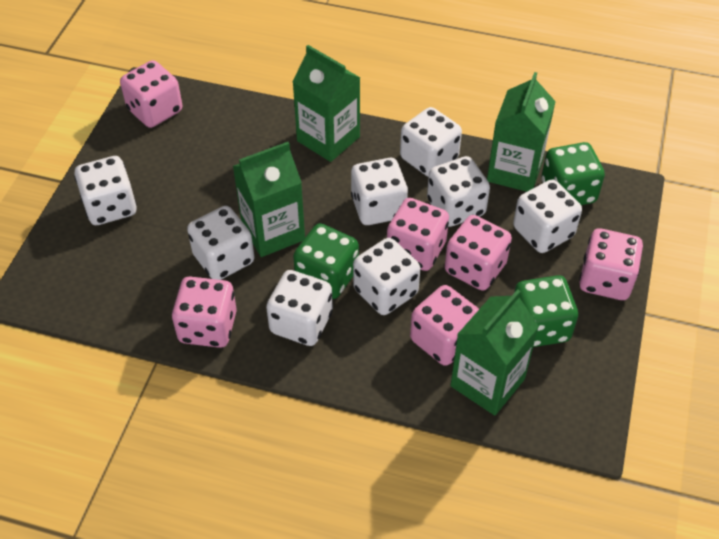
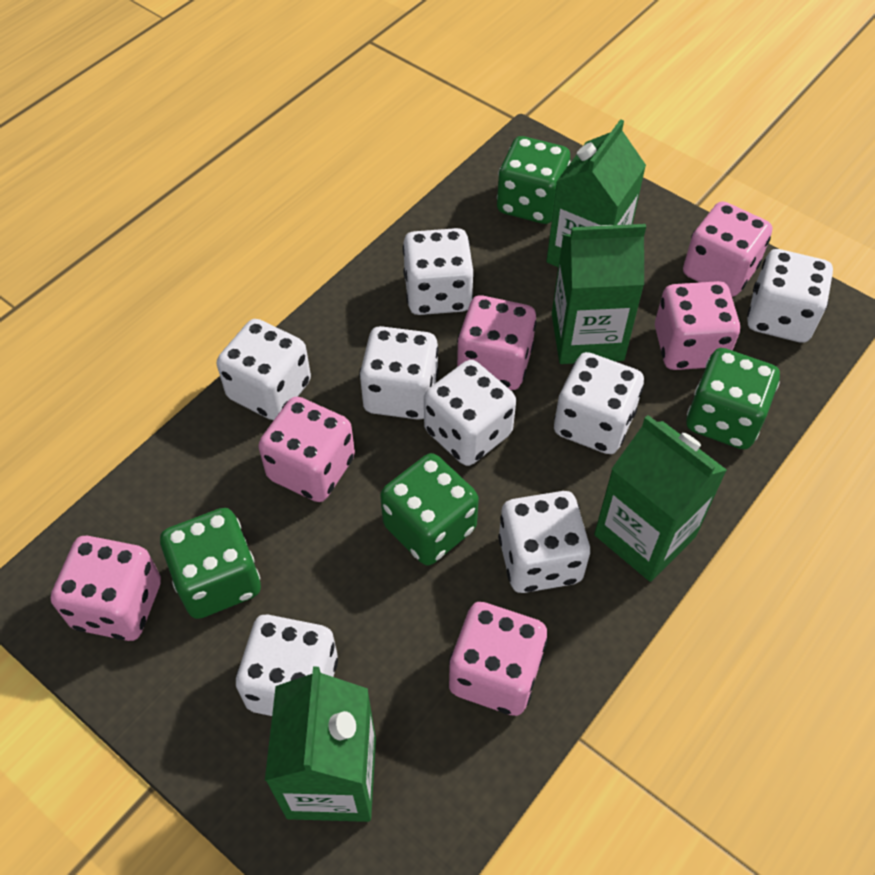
green dice: [293,223,359,299] [514,275,578,347] [541,142,605,205] = 3 -> [160,508,261,619] [380,453,479,566] [497,136,571,224] [687,348,780,450] = 4

